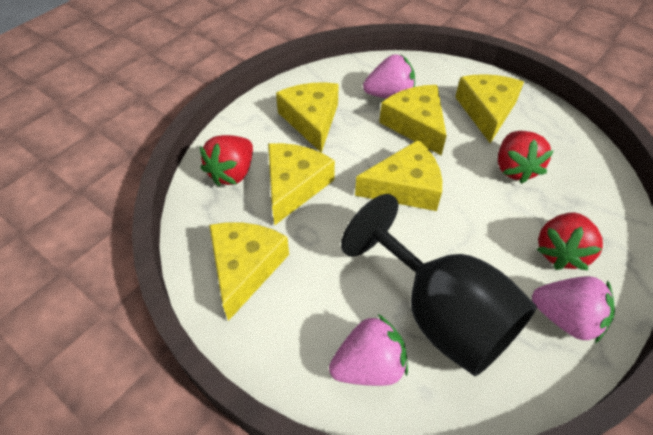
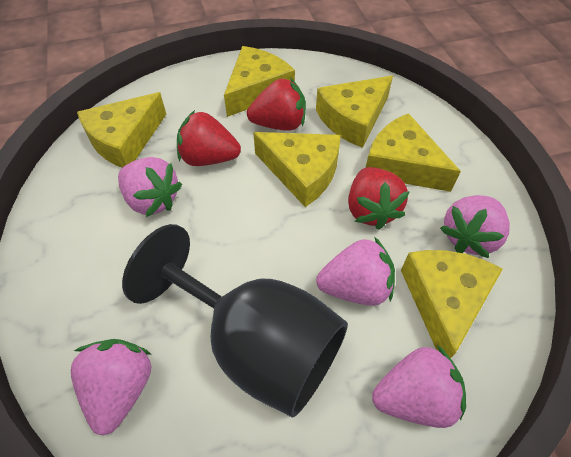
pink strawberry: [329,314,408,386] [363,54,415,99] [532,276,615,343] = 3 -> [71,339,152,435] [118,157,182,217] [316,237,395,306] [372,345,466,428] [440,195,510,258] = 5

